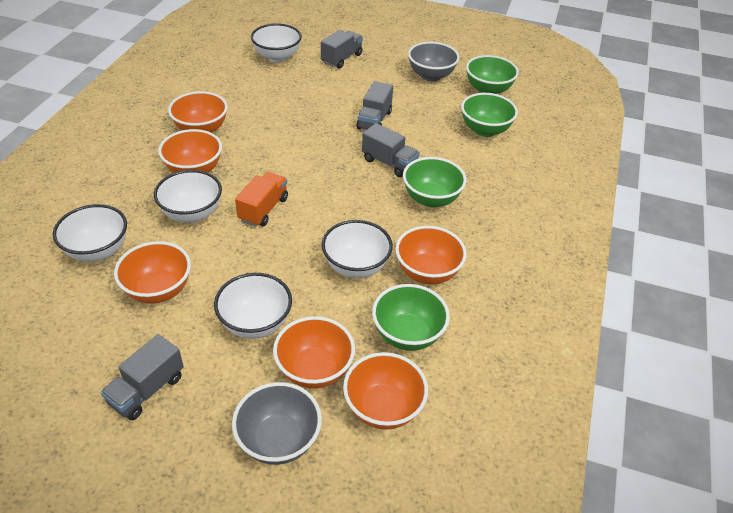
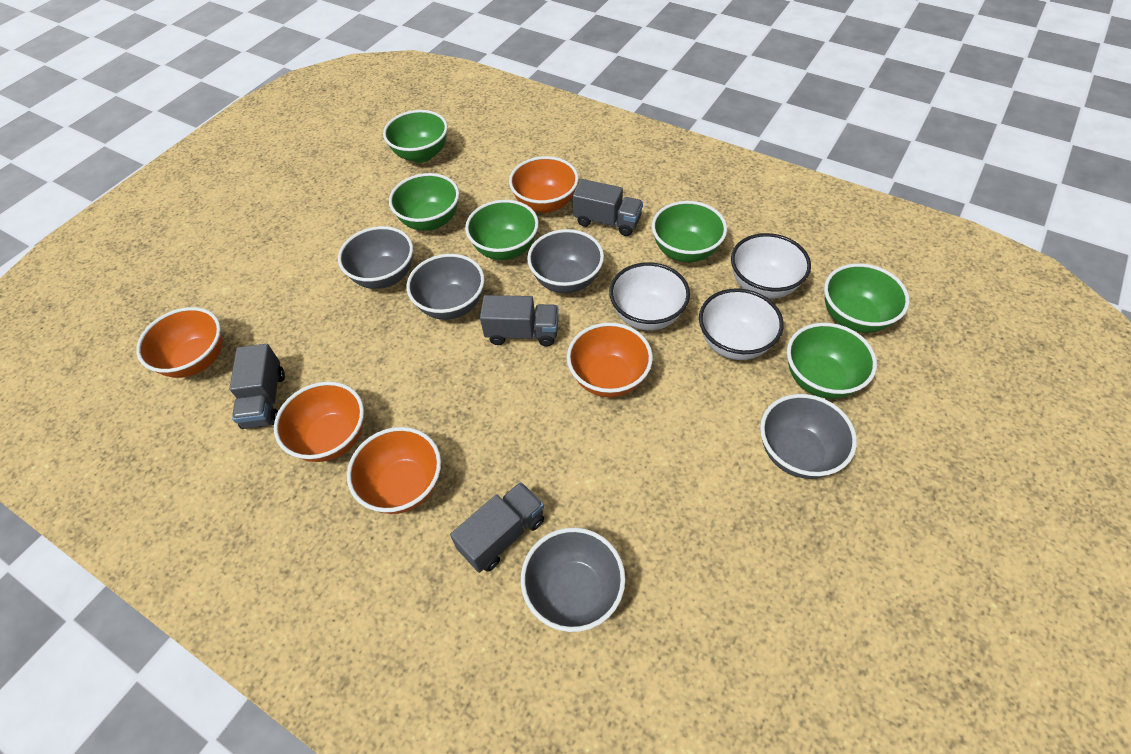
green bowl: [372,284,450,351] [403,157,466,207] [461,93,518,137] [466,55,519,94] = 4 -> [383,110,448,163] [389,173,459,231] [465,200,539,260] [652,201,727,262] [787,323,877,399] [824,263,910,333] = 6
grey bowl: [232,382,322,465] [408,42,460,82] = 2 -> [338,226,413,289] [406,254,485,320] [521,527,625,632] [527,229,604,293] [760,394,857,479] = 5
orange bowl: [114,241,191,304] [158,129,222,173] [168,91,228,133] [273,316,355,389] [343,352,428,430] [395,226,467,284] = 6 -> [136,307,223,378] [274,381,364,462] [347,427,441,514] [509,156,579,213] [567,322,653,397] = 5
orange truck: [235,172,288,227] = 1 -> none = 0
white bowl: [53,204,127,262] [154,170,222,223] [214,273,292,339] [251,23,302,63] [322,220,393,278] = 5 -> [609,262,690,330] [699,288,784,360] [731,233,811,299] = 3

